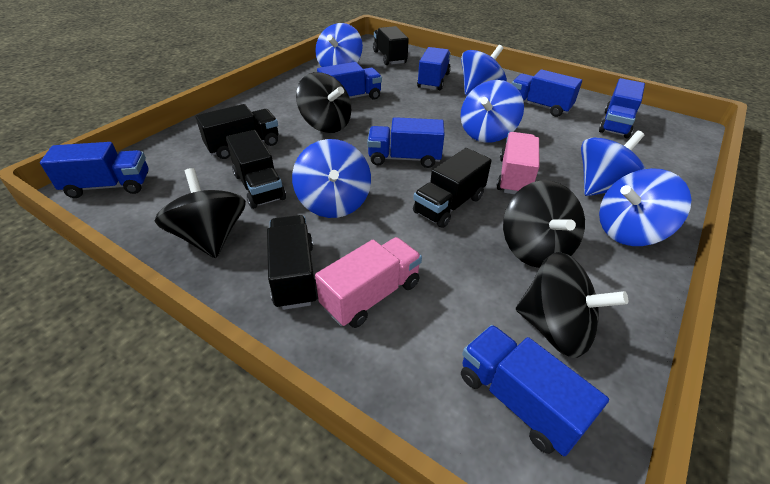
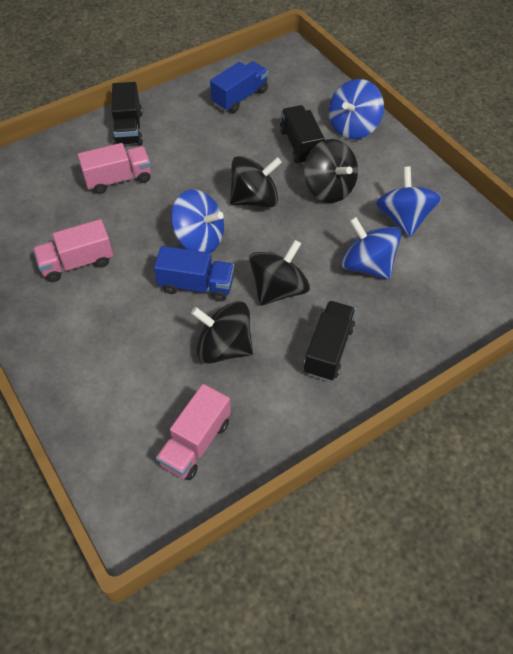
black truck: [196,104,278,159] [226,130,286,209] [267,215,318,310] [373,26,409,65] [413,148,492,228] = 5 -> [112,82,143,145] [280,105,325,165] [304,301,356,381] = 3
blue spinning top: [292,139,371,218] [315,23,363,67] [461,45,507,95] [461,80,524,143] [581,131,646,196] [599,168,691,246] = 6 -> [171,189,224,253] [329,79,384,139] [341,217,401,279] [376,166,441,237] = 4
blue truck: [40,142,148,198] [317,62,382,99] [367,117,445,168] [417,47,451,90] [461,325,609,456] [512,69,582,117] [599,78,645,138] = 7 -> [154,246,234,301] [210,61,268,113] = 2
pink truck: [315,237,422,328] [497,132,539,194] = 2 -> [33,219,113,282] [78,143,151,194] [156,384,231,480] = 3

